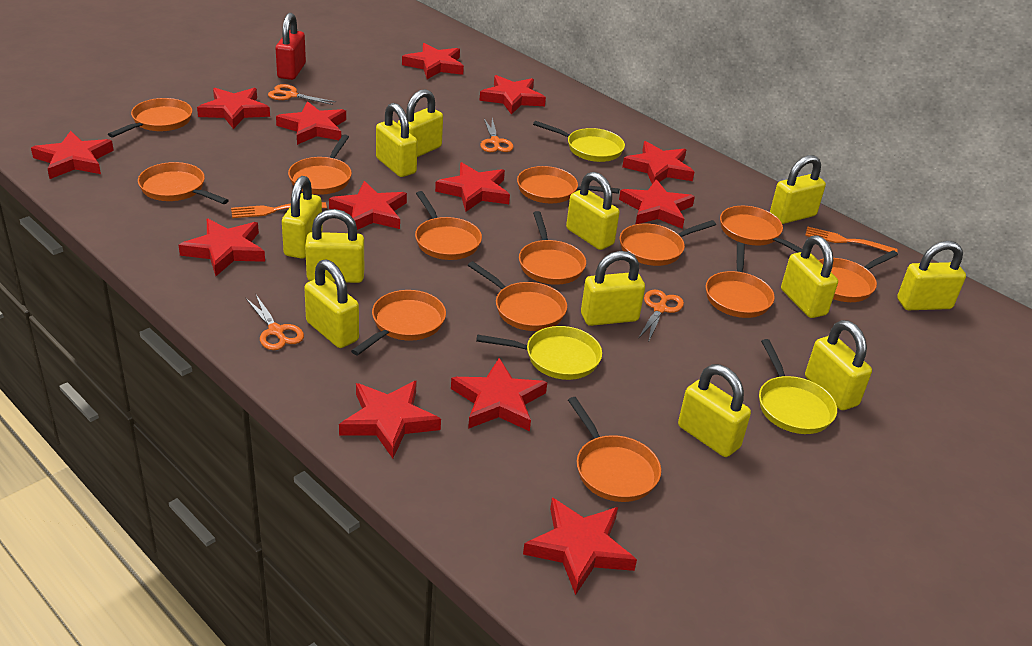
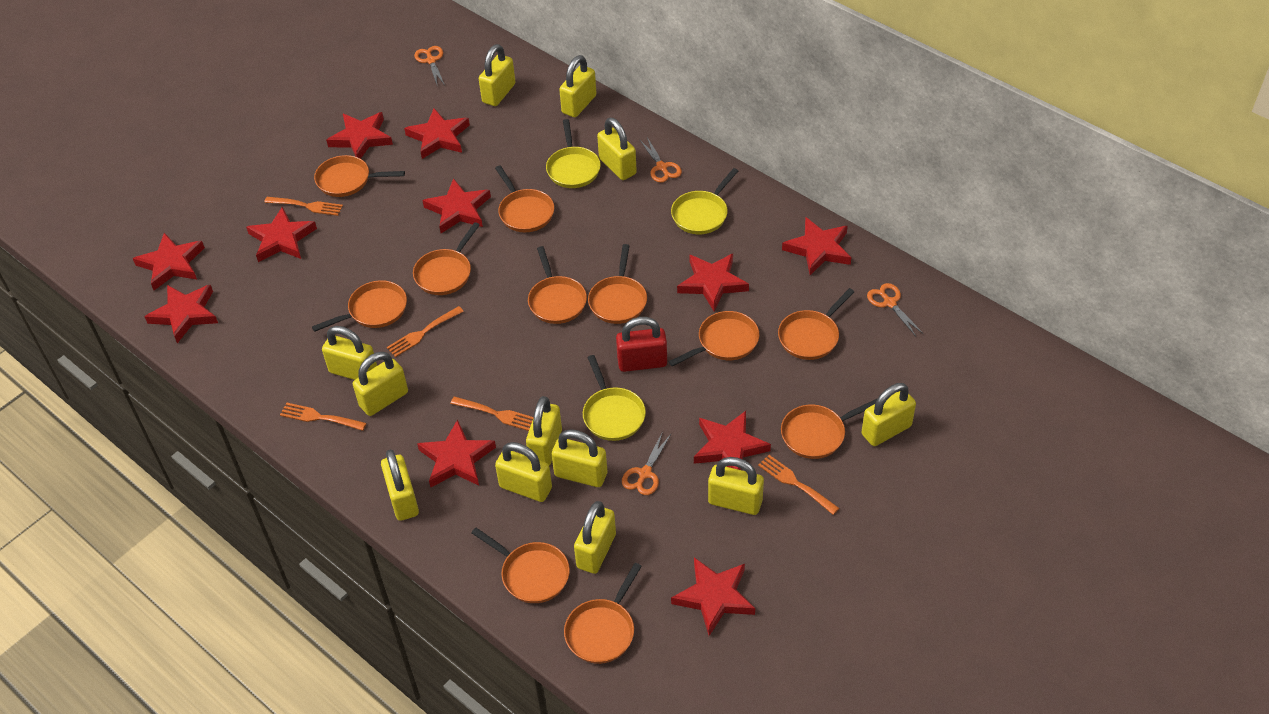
orange fork: [231,202,327,218] [805,226,898,252] = 2 -> [264,197,343,216] [280,402,366,431] [387,306,464,357] [450,396,534,431] [758,455,839,515] = 5
orange pan: [108,98,192,137] [138,162,229,204] [288,134,352,195] [351,290,446,355] [415,191,482,260] [468,261,567,331] [517,166,619,203] [519,211,586,285] [568,397,661,502] [620,220,716,266] [706,243,775,318] [720,206,802,253] [819,250,898,302] = 13 -> [312,280,407,332] [314,155,405,197] [413,222,480,295] [471,528,570,603] [495,165,554,232] [528,246,587,324] [564,563,642,664] [588,244,647,324] [668,311,759,367] [778,288,854,360] [781,399,877,459] = 11
red star: [31,131,114,179] [179,219,265,276] [197,88,270,129] [276,101,346,145] [329,181,407,230] [339,381,441,458] [402,43,464,79] [435,162,510,212] [451,358,547,431] [480,75,546,115] [523,498,637,595] [619,179,695,229] [622,141,694,184] = 13 -> [133,233,205,290] [144,285,218,343] [246,207,317,262] [326,112,393,159] [404,108,470,159] [417,419,496,487] [422,178,491,233] [671,557,755,636] [677,254,749,311] [694,411,771,470] [782,217,851,275] = 11

